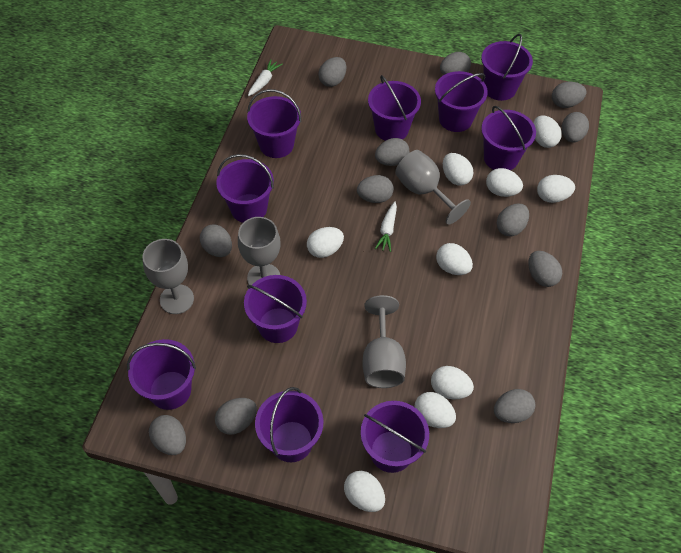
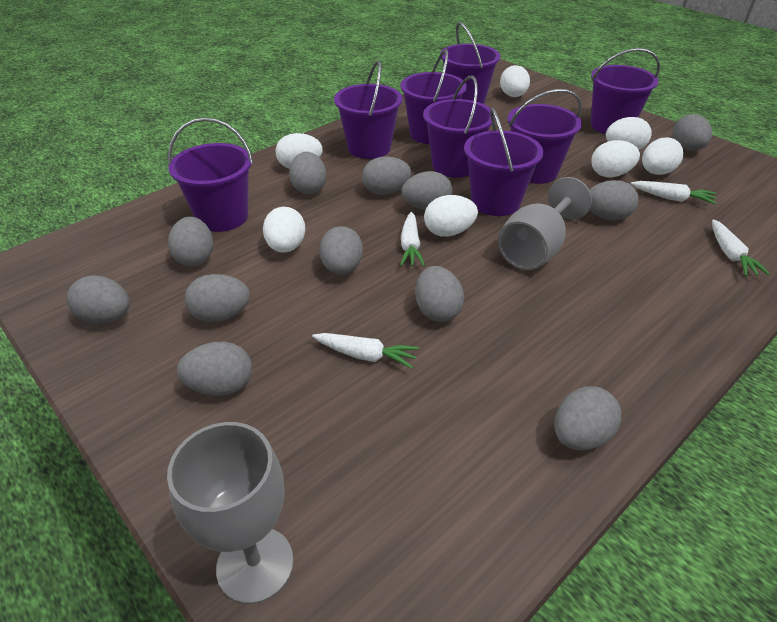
grey goblet: [142,239,194,314] [238,217,280,285] [362,295,406,388] [395,150,471,225] = 4 -> [167,422,294,604] [498,177,592,270] = 2
purple bucket: [127,339,196,410] [216,154,274,223] [244,275,307,343] [247,89,301,158] [255,387,323,462] [361,401,429,473] [368,75,421,141] [435,71,488,132] [481,34,533,101] [481,106,536,170] = 10 -> [168,118,253,232] [334,60,402,159] [400,49,466,144] [423,76,495,178] [440,22,500,104] [464,108,543,216] [507,89,582,184] [591,48,660,134] = 8
white carrot: [248,59,283,96] [375,202,397,252] = 2 -> [312,333,419,369] [400,212,425,266] [631,181,716,205] [712,219,770,276] = 4
white egg: [307,227,344,258] [344,471,385,512] [414,392,456,428] [431,366,474,399] [436,243,473,275] [443,153,473,186] [486,168,523,197] [533,115,562,148] [537,175,575,203] = 9 -> [263,207,305,253] [275,133,323,169] [424,195,478,237] [500,65,530,97] [591,140,640,177] [606,117,652,150] [642,137,684,175] = 7

